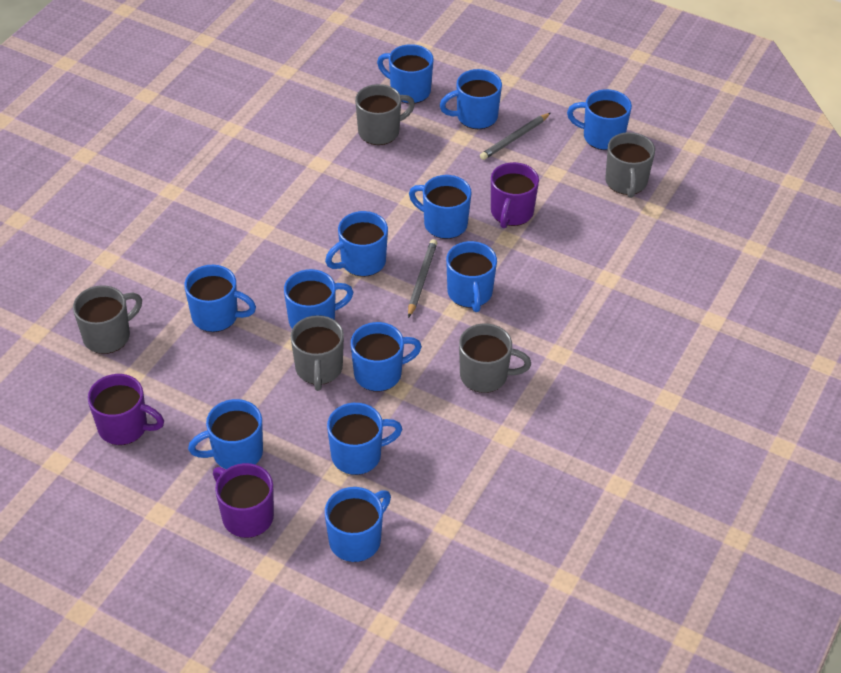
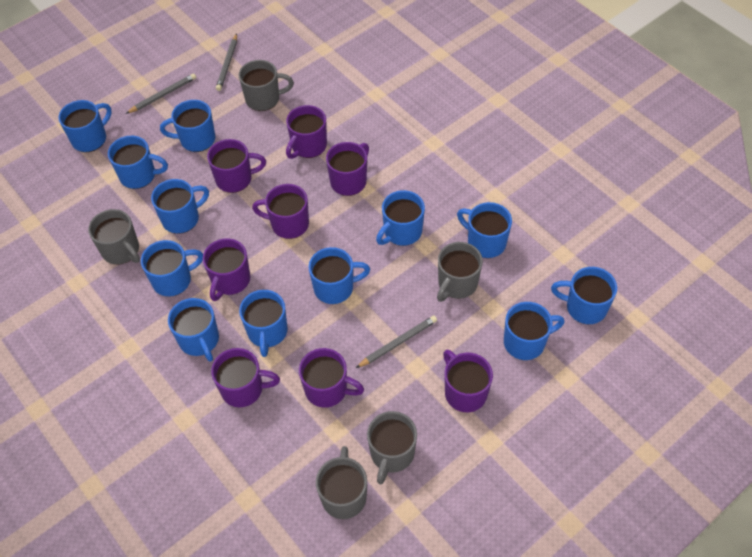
grey pencil: [408,239,437,318] [480,113,550,160] = 2 -> [126,73,196,114] [216,34,237,91] [356,316,437,368] = 3
purple mug: [88,374,164,445] [213,463,274,538] [491,162,539,228] = 3 -> [203,238,250,301] [207,139,266,193] [211,348,280,407] [252,184,309,239] [286,105,327,159] [299,348,364,408] [326,142,369,196] [443,350,493,412] = 8

